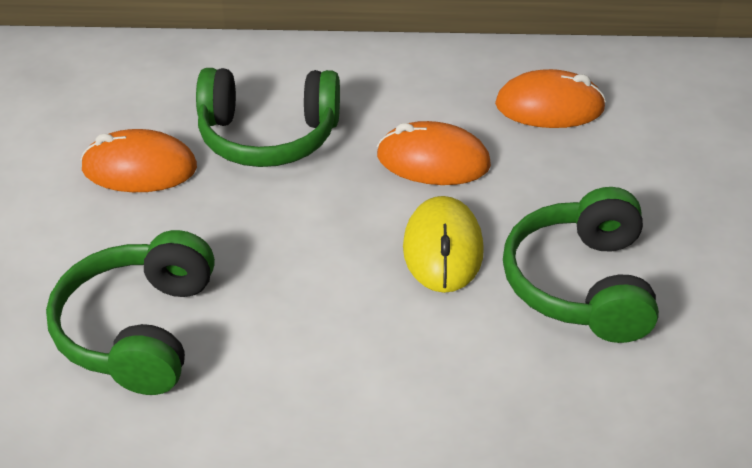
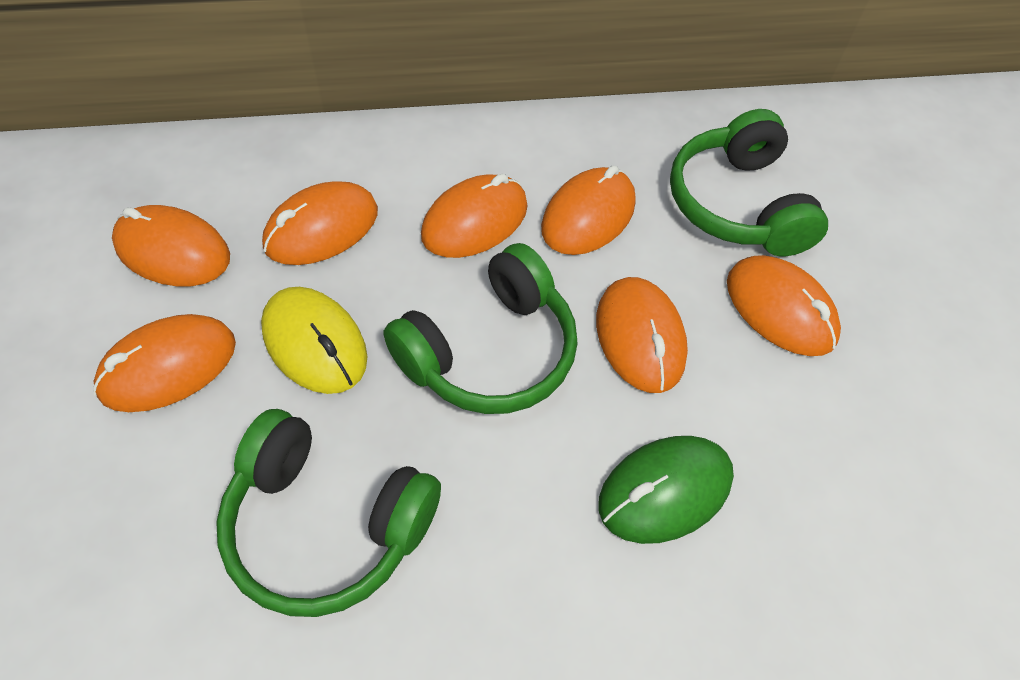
green mouse: none = 0 -> [599,436,734,544] = 1
orange mouse: [81,129,197,192] [377,121,491,185] [495,69,606,128] = 3 -> [93,314,236,412] [112,205,230,286] [262,181,378,265] [421,174,528,258] [541,165,636,255] [596,277,688,393] [727,255,841,356] = 7

